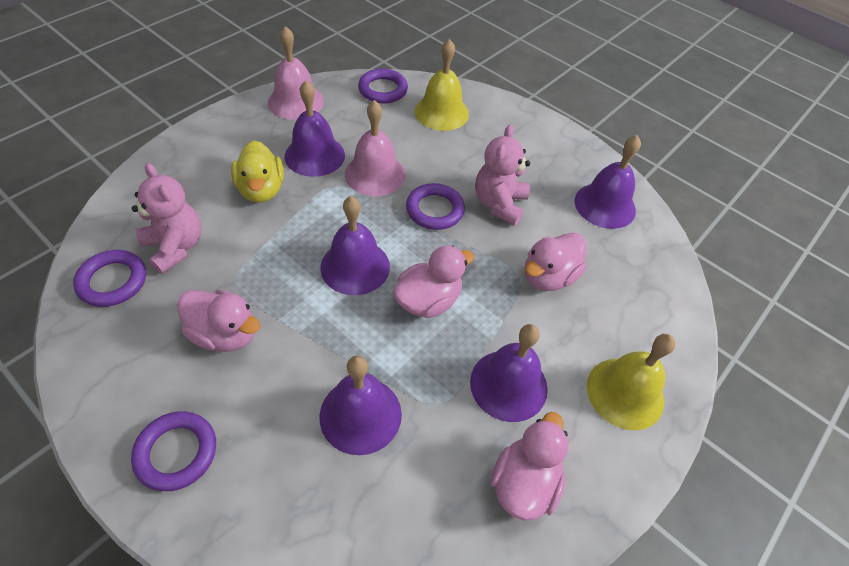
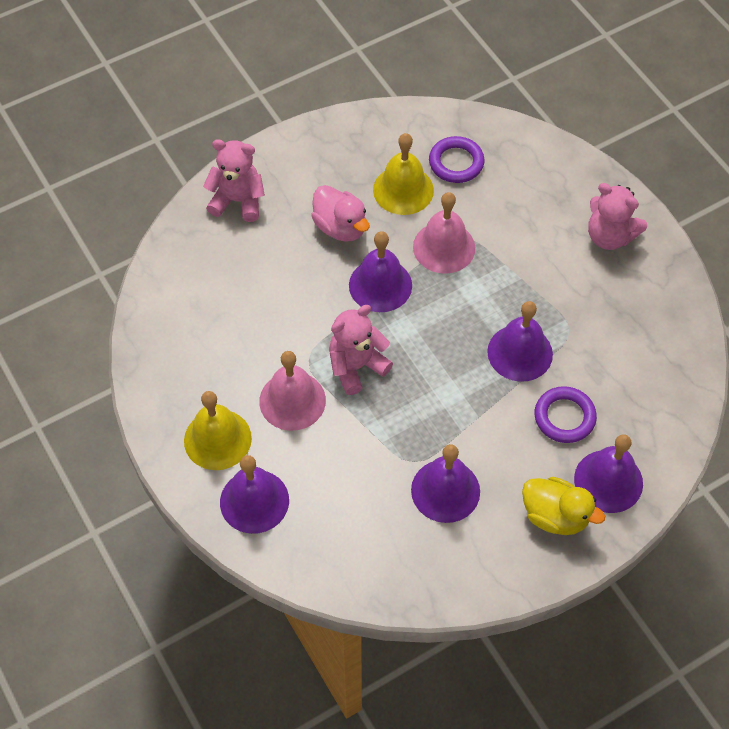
pink duck: [177,290,261,352] [393,245,474,318] [491,412,569,520] [524,232,586,291] = 4 -> [311,185,370,242] = 1
pink teddy bear: [132,163,201,274] [475,124,530,225] = 2 -> [203,139,265,222] [329,305,393,395] [588,183,647,250] = 3
purple ring: [73,250,146,307] [131,411,216,491] [358,68,408,104] [406,183,465,230] = 4 -> [429,136,485,183] [535,386,597,443] = 2

